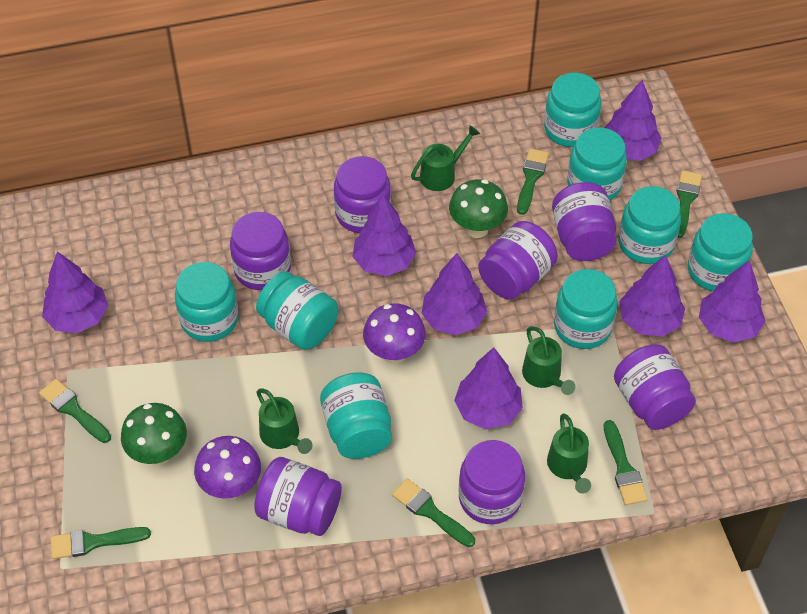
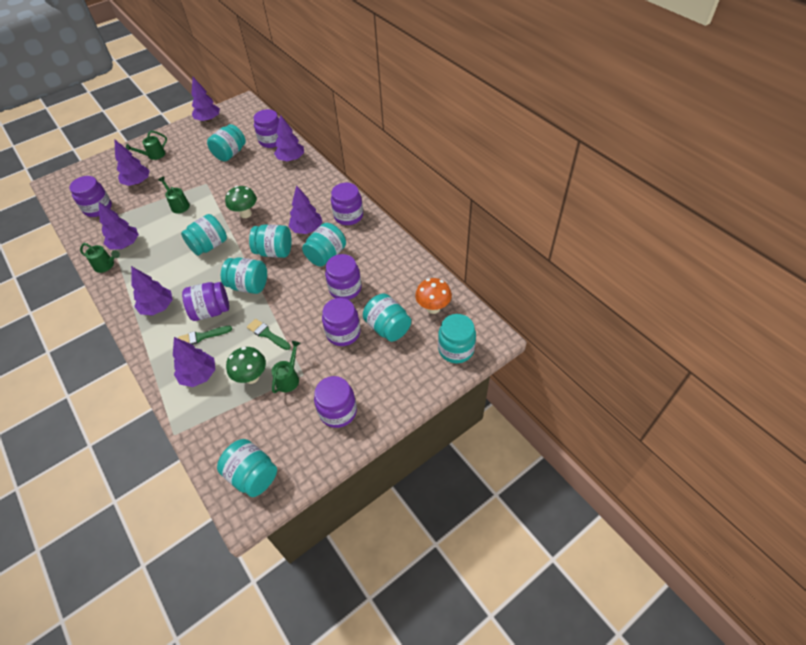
green brush: [39,379,111,443] [50,527,151,559] [392,478,475,547] [517,148,549,215] [604,420,648,505] [676,170,702,238] = 6 -> [178,326,232,345] [247,319,291,350] = 2
orange mushroom: none = 0 -> [415,278,452,314] = 1
purple mushroom: [194,436,261,499] [363,303,426,364] = 2 -> none = 0

